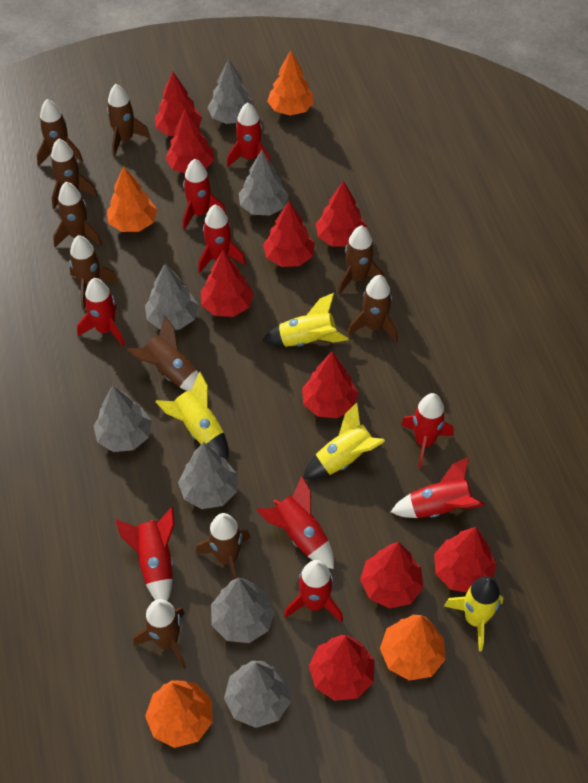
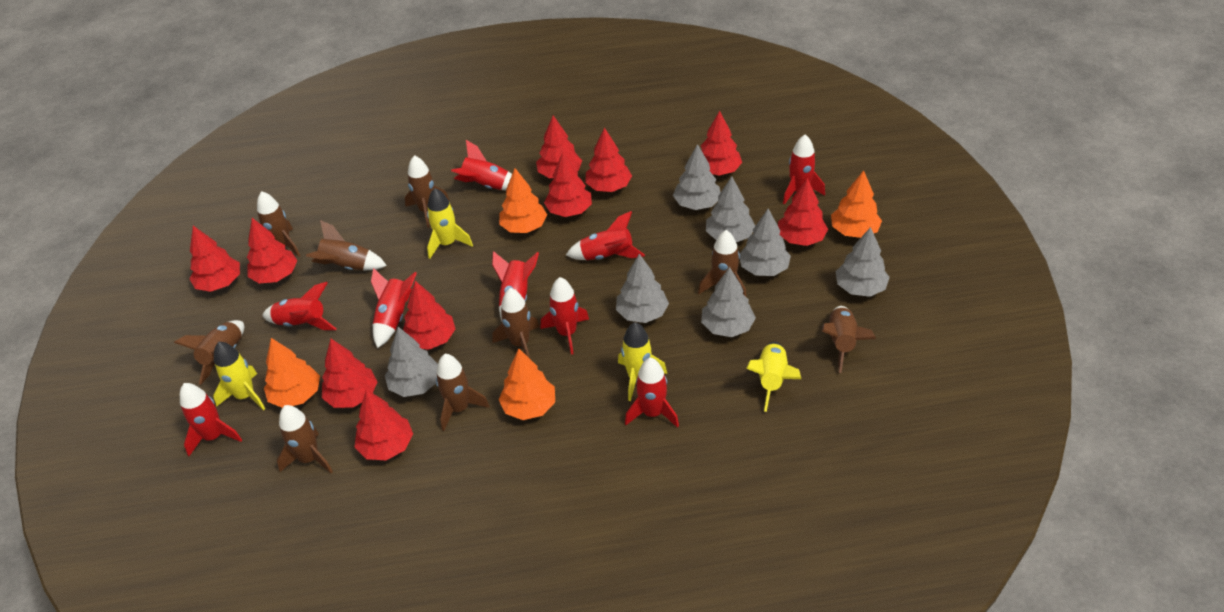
brown rocket: [37,99,83,166] [51,138,97,209] [53,182,102,247] [69,235,118,310] [107,84,150,156] [127,315,198,391] [133,599,186,669] [196,513,251,580] [338,225,384,295] [348,275,398,342] = 10 -> [174,320,244,385] [257,191,300,257] [277,405,333,473] [306,220,387,271] [405,155,450,228] [436,354,489,431] [492,288,540,358] [698,230,746,296] [822,306,876,373] = 9
red tree: [155,72,202,136] [165,108,214,173] [200,251,254,317] [263,201,315,267] [302,352,359,418] [309,635,375,701] [316,181,367,247] [360,542,424,609] [434,527,497,592] = 9 -> [190,226,240,292] [247,218,297,284] [322,339,378,408] [354,389,413,460] [403,281,455,350] [536,115,582,178] [544,152,592,217] [585,127,632,192] [701,111,742,176] [778,178,828,246] = 10

